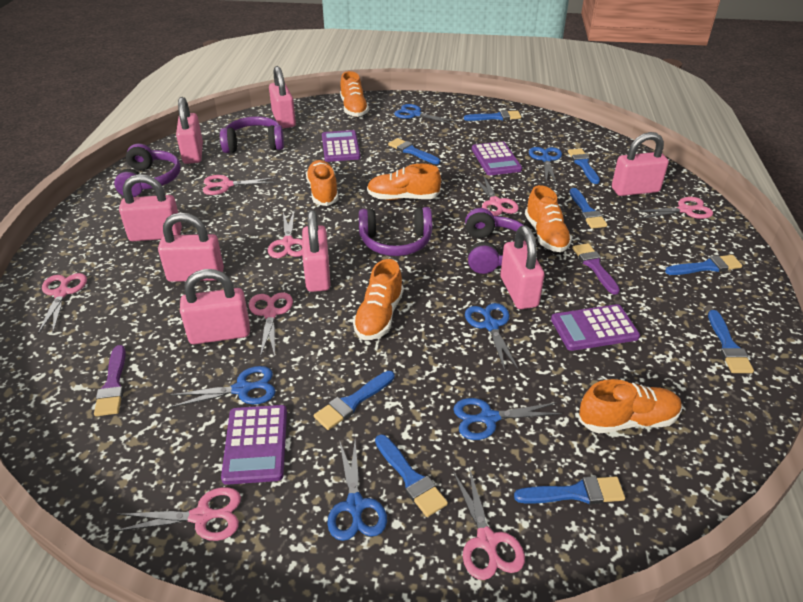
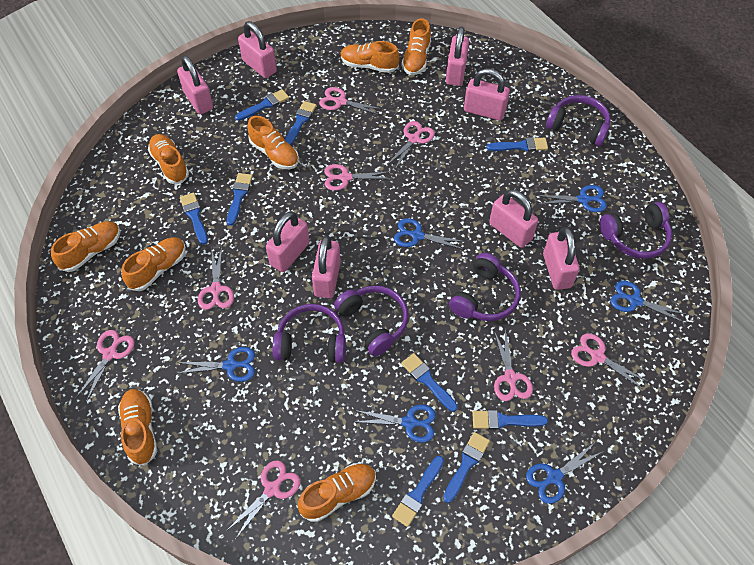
orange shoe: [306,160,339,206] [340,71,369,117] [353,259,404,340] [367,164,441,200] [525,185,572,252] [579,379,682,433] = 6 -> [51,222,120,272] [118,389,157,466] [121,237,186,291] [148,134,189,184] [247,116,299,169] [298,463,376,522] [341,41,399,73] [402,18,431,75] = 8
purple brush: [94,345,126,416] [572,243,620,295] = 2 -> none = 0
purple calculator: [221,405,287,485] [322,130,361,162] [472,141,522,175] [551,304,640,351] = 4 -> none = 0
purple headphones: [114,143,181,197] [220,116,284,153] [359,207,432,256] [465,208,525,274] = 4 -> [272,304,346,363] [334,286,408,356] [449,253,521,321] [546,95,610,146] [600,202,672,259] = 5

